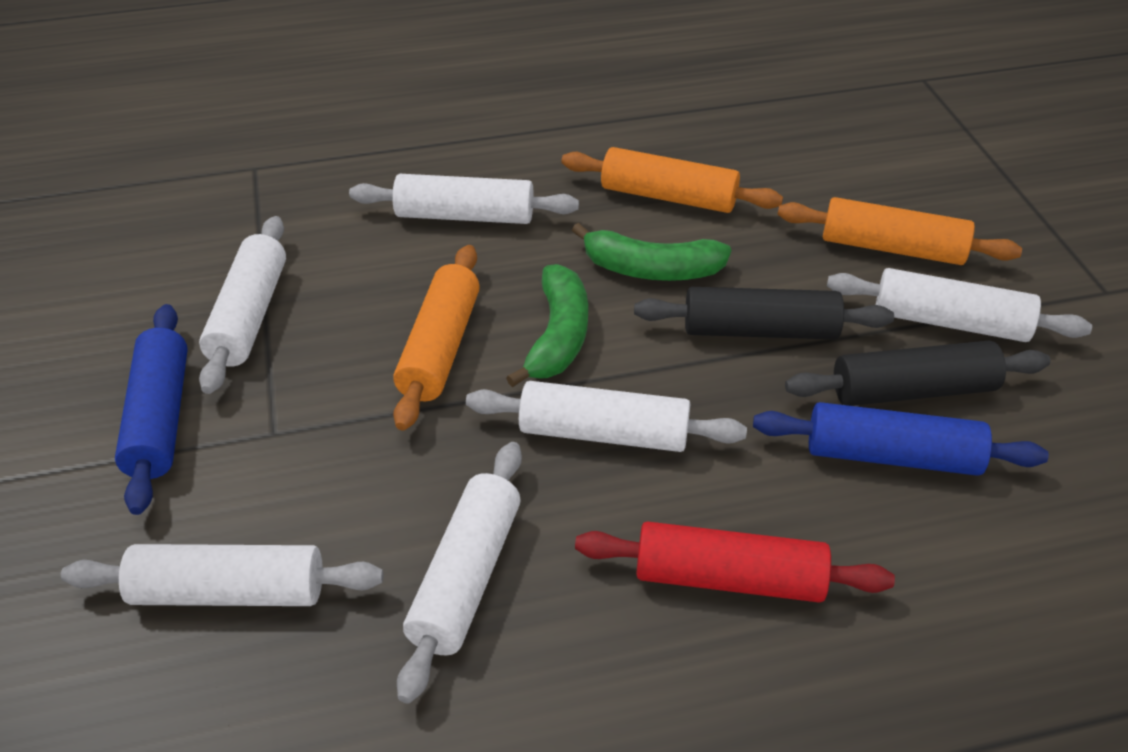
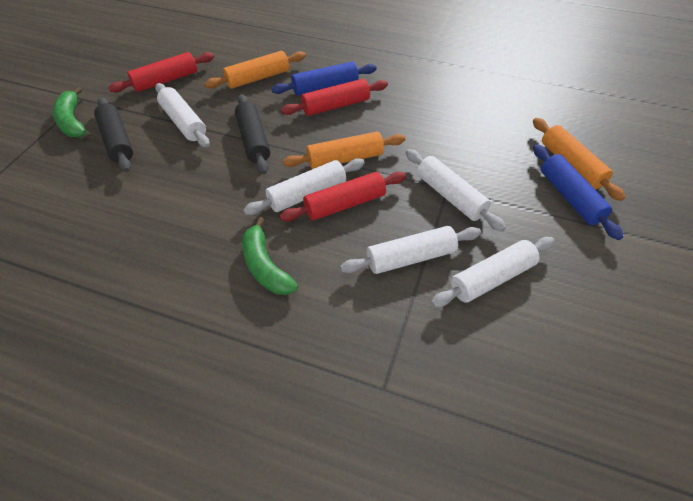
red rolling pin: [575,521,895,603] = 1 -> [108,52,214,93] [280,172,406,222] [281,79,388,116] = 3
white rolling pin: [61,544,383,606] [199,216,286,394] [349,174,579,224] [397,442,522,704] [466,381,747,452] [827,268,1092,342] = 6 -> [155,83,210,148] [243,159,365,215] [340,226,481,274] [406,149,506,231] [431,237,555,307] = 5

